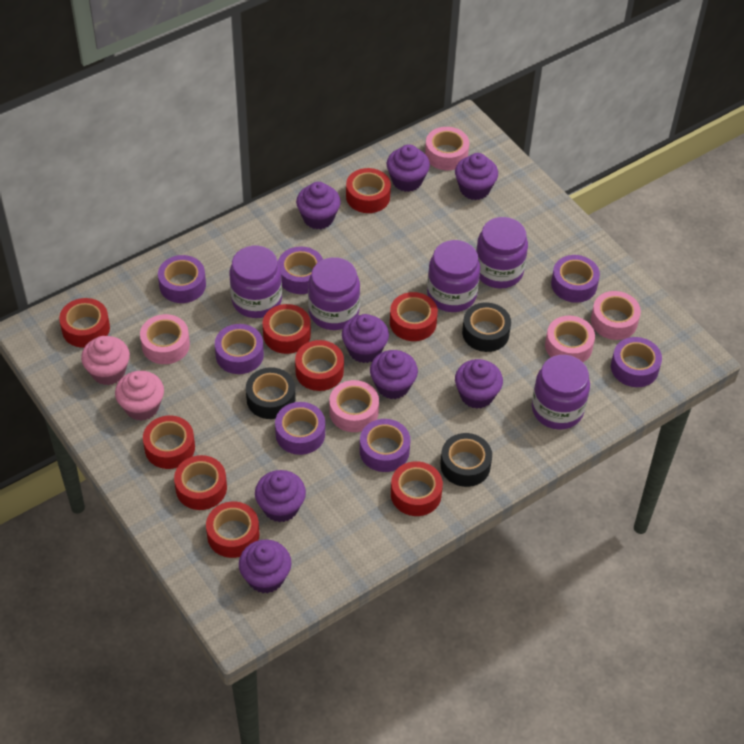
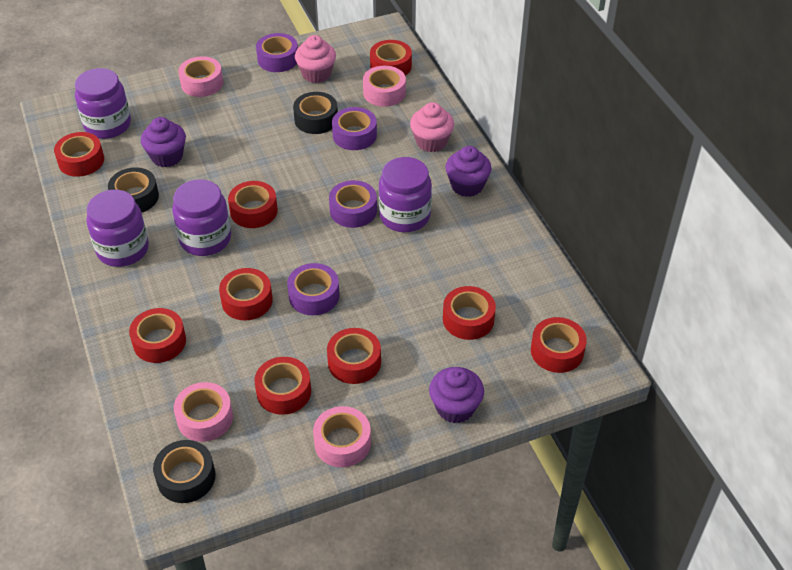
pink tape: [140,314,190,364] [329,380,379,432] [425,127,469,170] [545,316,595,362] [591,291,641,340] = 5 -> [174,382,233,442] [178,56,223,97] [313,406,371,467] [363,66,406,107] = 4
purple cupcake: [239,540,291,593] [255,470,306,522] [296,182,341,229] [342,314,389,363] [370,350,418,399] [387,144,430,192] [455,153,498,200] [455,359,503,409] = 8 -> [141,117,186,167] [429,367,484,423] [445,146,492,197] = 3
purple jar: [229,246,282,318] [308,257,360,330] [427,240,480,312] [476,217,528,289] [532,355,590,430] = 5 -> [75,68,131,139] [86,190,149,267] [172,179,231,256] [379,157,432,232] = 4
purple tape: [158,255,206,303] [215,324,264,374] [275,402,325,455] [278,246,323,294] [360,419,410,472] [551,255,600,303] [611,337,662,387] = 7 -> [256,33,298,72] [287,263,340,315] [329,180,377,228] [332,107,377,150] = 4

